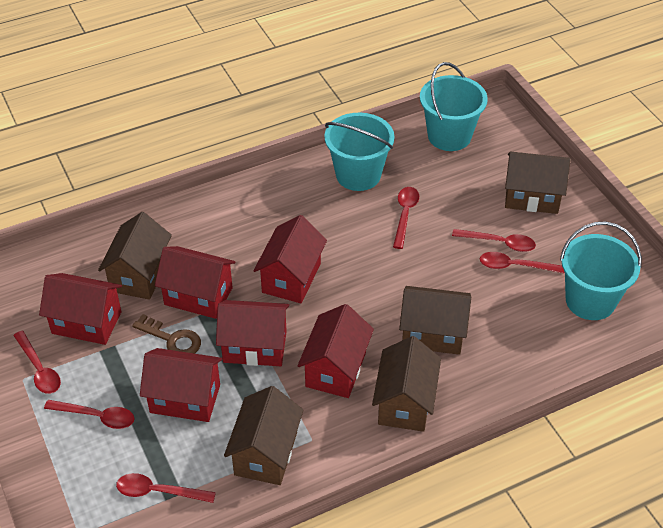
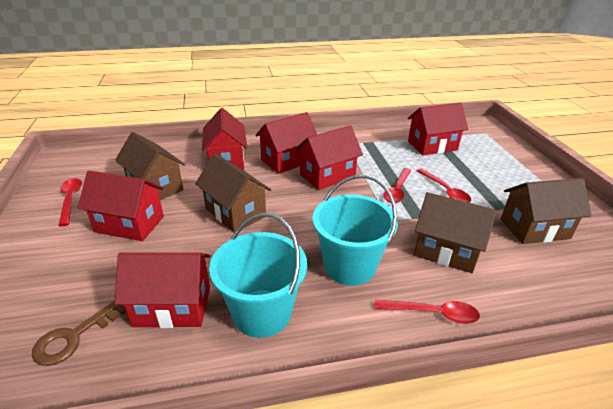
brown house: [98,212,172,300] [224,386,304,485] [372,336,441,432] [399,286,471,355] [505,152,571,214] = 5 -> [115,132,185,200] [195,153,271,233] [414,192,497,273] [501,178,592,244] = 4
red spoon: [13,331,61,394] [44,400,134,429] [116,473,216,503] [393,187,419,249] [452,229,536,252] [480,252,565,274] = 6 -> [59,178,82,226] [375,300,480,324] [384,168,411,203] [417,168,471,203] = 4
turquoise bucket: [324,113,395,191] [420,62,488,151] [560,222,642,320] = 3 -> [209,213,307,338] [312,175,398,286] = 2

